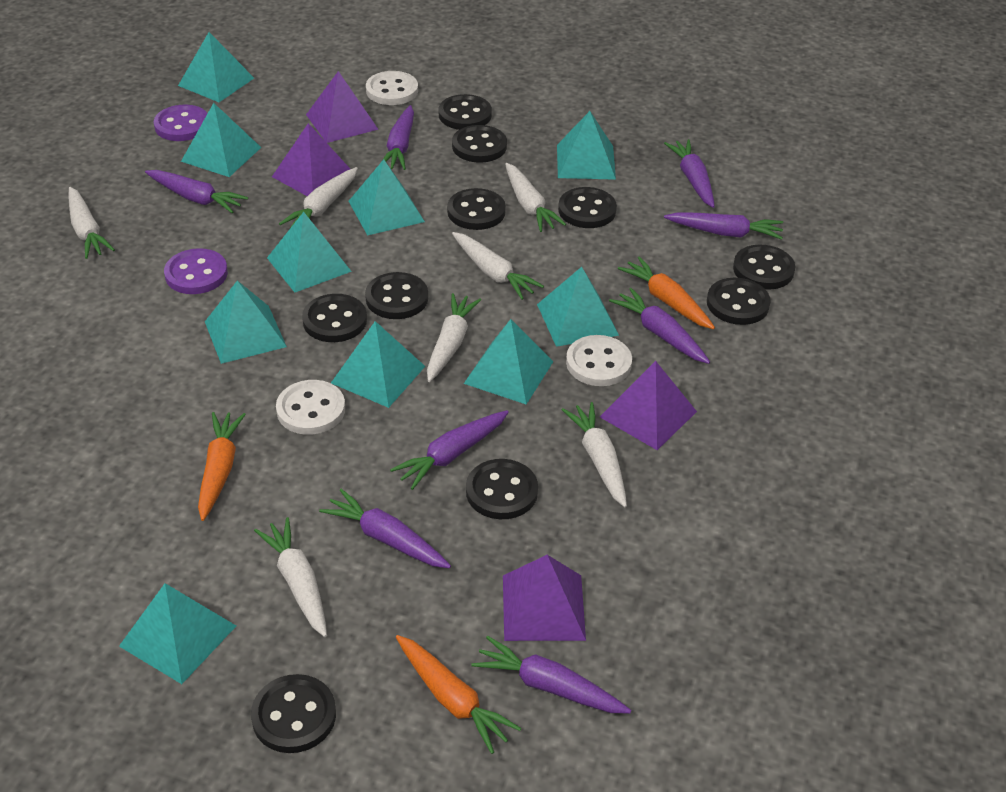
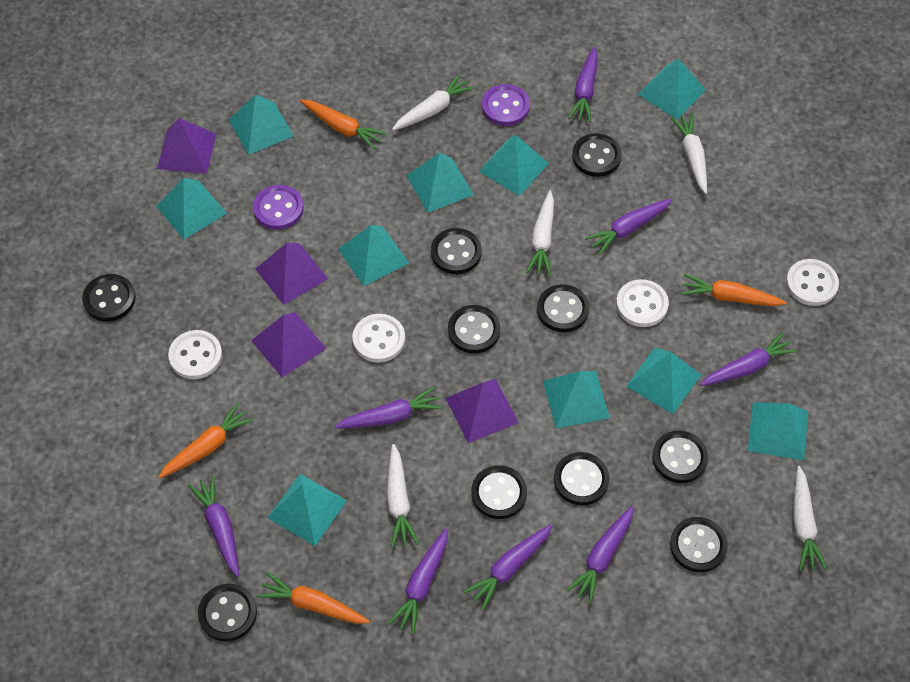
orange carrot: [198,412,246,521] [396,635,522,754] [618,256,715,329] = 3 -> [158,403,254,479] [256,572,370,624] [300,100,387,150] [681,274,787,306] = 4
white button: [276,380,345,435] [366,71,418,105] [566,335,632,386] = 3 -> [168,330,222,379] [352,314,405,363] [616,279,669,327] [786,259,839,306] = 4
white carrot: [68,187,115,259] [254,517,327,637] [279,167,358,228] [427,293,481,382] [452,232,544,300] [505,163,566,232] [562,402,627,507] = 7 -> [387,444,419,548] [392,74,475,130] [526,191,554,276] [670,113,707,194] [793,466,827,571] = 5

